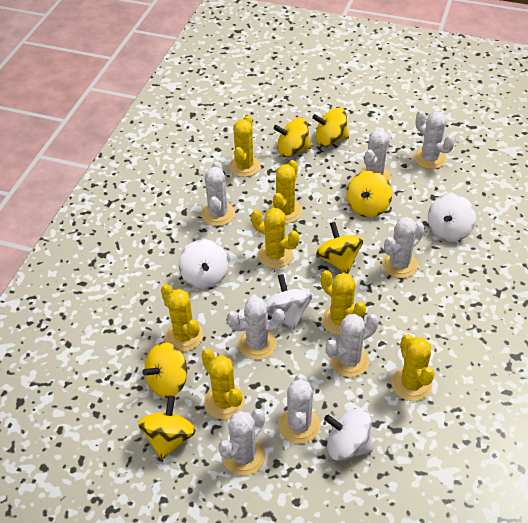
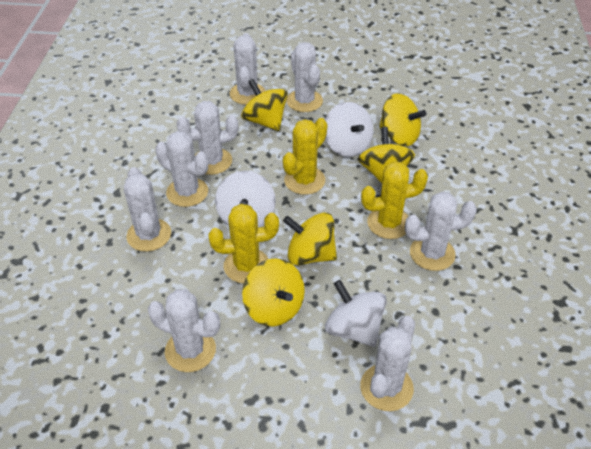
white spinning top: [179,239,228,289] [265,274,312,330] [324,408,373,461] [428,194,476,242] = 4 -> [215,171,276,227] [325,102,373,157] [325,280,387,347] = 3
yellow cactus: [161,284,203,352] [201,349,245,419] [229,116,261,177] [251,208,299,269] [269,160,302,224] [321,270,366,335] [392,334,435,401] = 7 -> [208,204,279,284] [283,118,327,195] [361,161,428,239] = 3
yellow spinning top: [138,396,196,459] [142,342,187,398] [273,118,311,157] [312,108,349,147] [316,222,363,274] [347,171,392,217] = 6 -> [241,79,288,131] [242,258,305,326] [283,212,337,266] [358,127,415,183] [379,93,426,146] = 5

